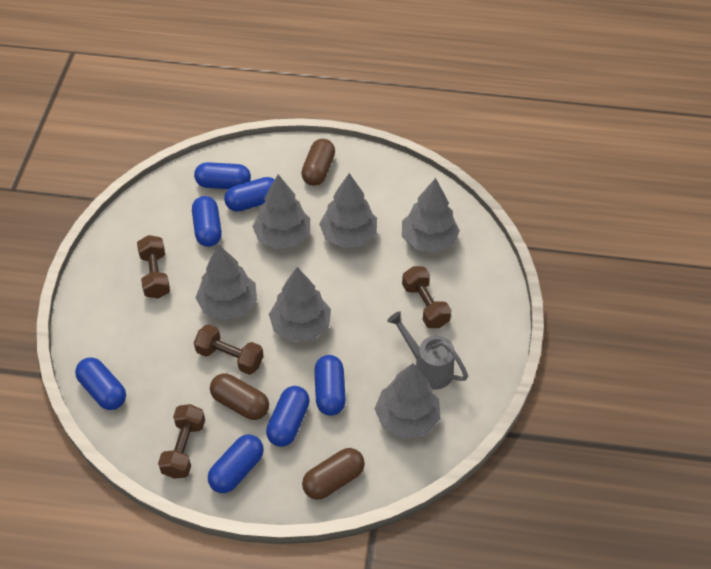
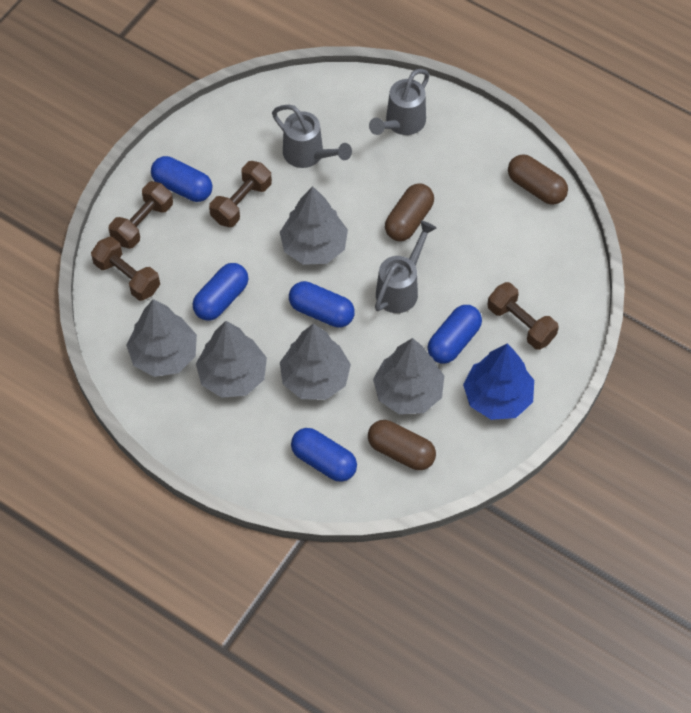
blue capsule: [75,357,126,410] [192,196,222,247] [194,162,251,189] [208,435,264,493] [224,177,275,212] [266,386,310,447] [314,355,346,416] = 7 -> [151,156,212,202] [192,263,248,320] [289,281,355,328] [291,428,357,482] [428,305,482,364] = 5
blue tree: none = 0 -> [463,343,534,420] = 1
grey tree: [195,245,257,320] [252,174,310,249] [269,267,331,342] [319,173,377,248] [375,363,440,439] [402,178,460,253] = 6 -> [126,299,197,377] [196,321,267,398] [280,186,348,265] [280,324,351,400] [373,338,444,414] = 5
grey watering can: [387,311,468,390] = 1 -> [272,105,352,168] [369,69,429,135] [375,221,436,313] = 3

